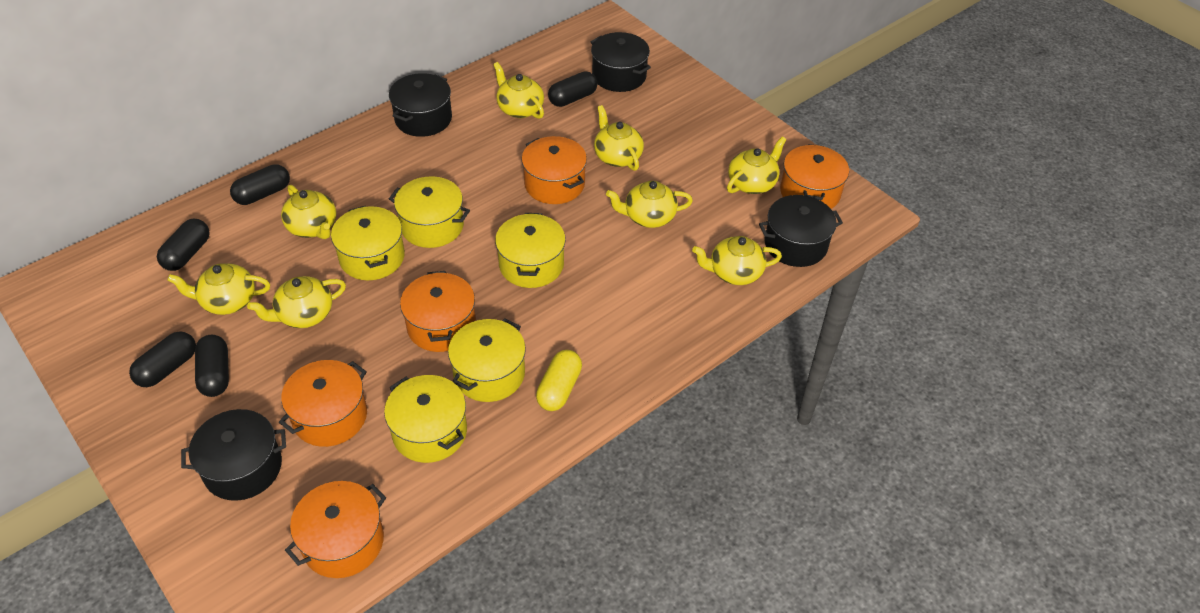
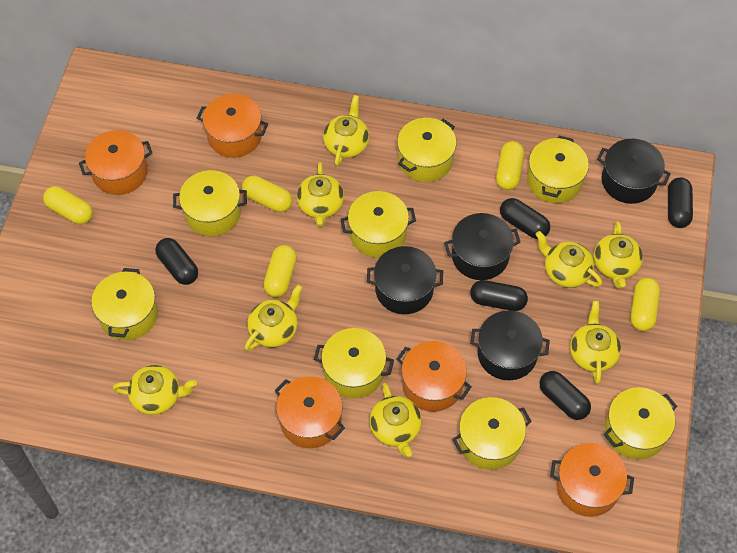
yellow capsule: [536,350,582,411] = 1 -> [43,186,93,225] [242,175,293,212] [264,245,297,297] [496,141,524,190] [631,278,660,331] = 5
yellow pot: [331,206,405,280] [384,375,467,463] [389,176,470,248] [448,319,526,402] [495,213,566,288] = 5 -> [91,268,158,340] [173,170,247,236] [314,328,394,398] [341,191,416,258] [397,118,456,182] [452,397,532,470] [527,136,589,203] [604,387,677,460] = 8

